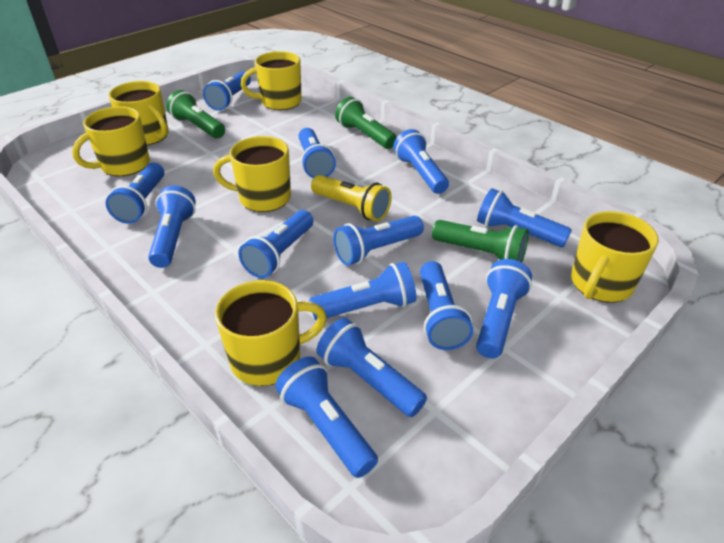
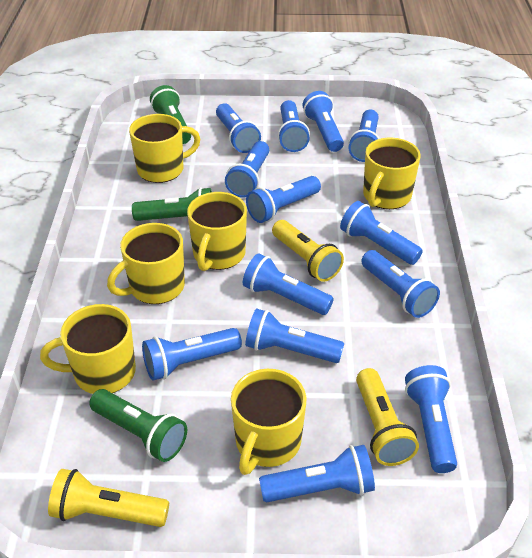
yellow flashlight: [311,175,392,221] = 1 -> [48,469,169,527] [272,220,344,282] [356,368,419,466] = 3

